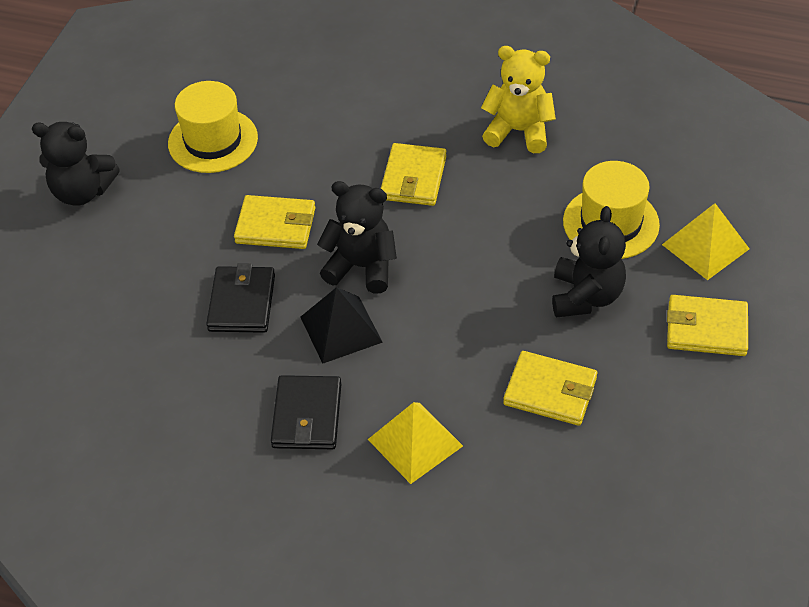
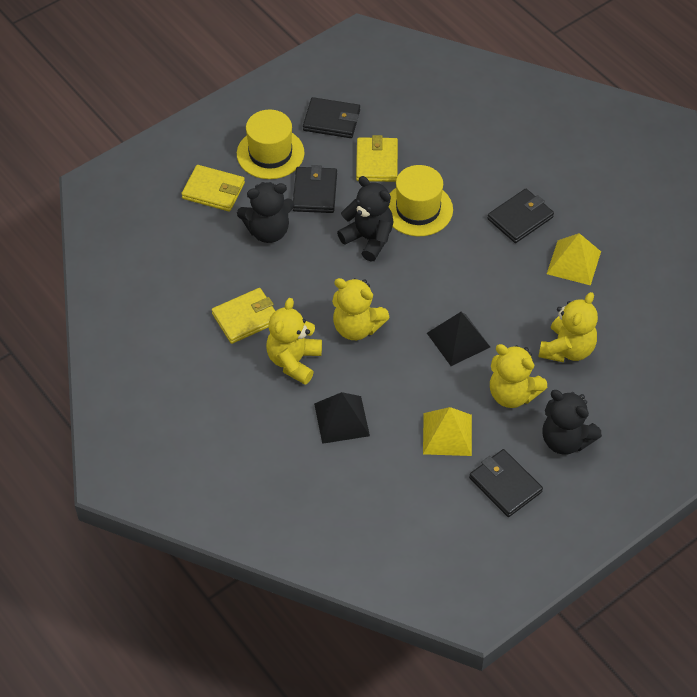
black pyramid: [300,287,383,364] = 1 -> [314,392,370,444] [427,312,490,366] = 2
black wallet: [206,263,275,333] [271,375,341,449] = 2 -> [293,165,337,213] [303,97,360,138] [469,449,543,517] [487,189,554,243] = 4
yellow teddy bear: [481,46,556,153] = 1 -> [266,298,322,385] [332,278,390,340] [490,344,547,408] [539,292,598,362] = 4
yellow wallet: [234,195,315,249] [381,143,446,206] [503,351,597,426] [667,295,748,356] = 4 -> [181,165,245,212] [212,288,275,344] [356,135,398,182] = 3

